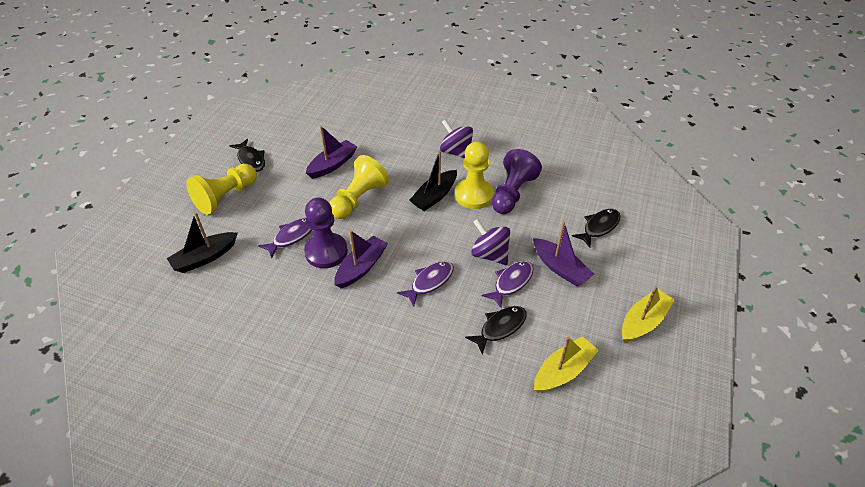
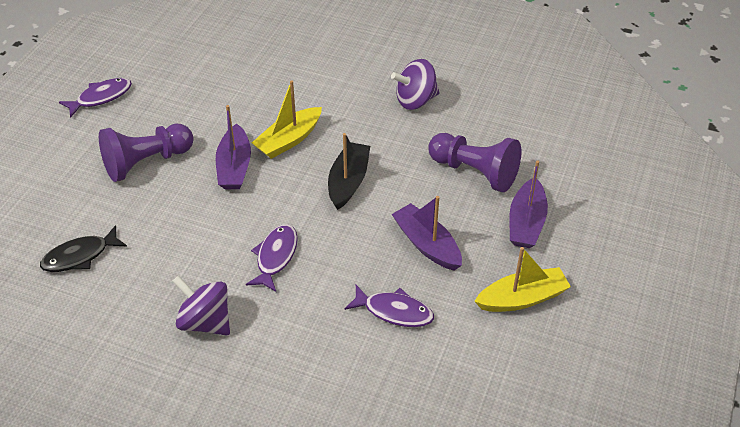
black boat: [167,212,237,273] [410,150,457,211] = 2 -> [328,133,370,210] = 1
black fish: [230,139,265,172] [465,306,527,355] [572,209,621,248] = 3 -> [40,225,127,272] = 1
yellow pawn: [187,164,257,215] [329,155,389,219] [455,142,494,209] = 3 -> none = 0

